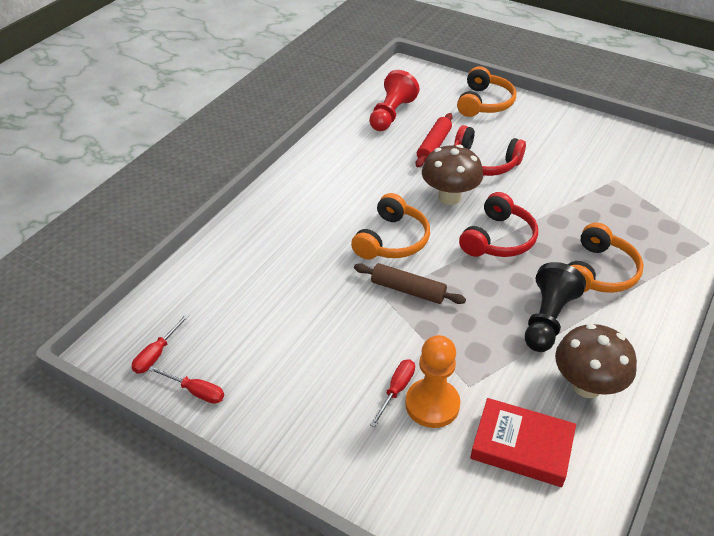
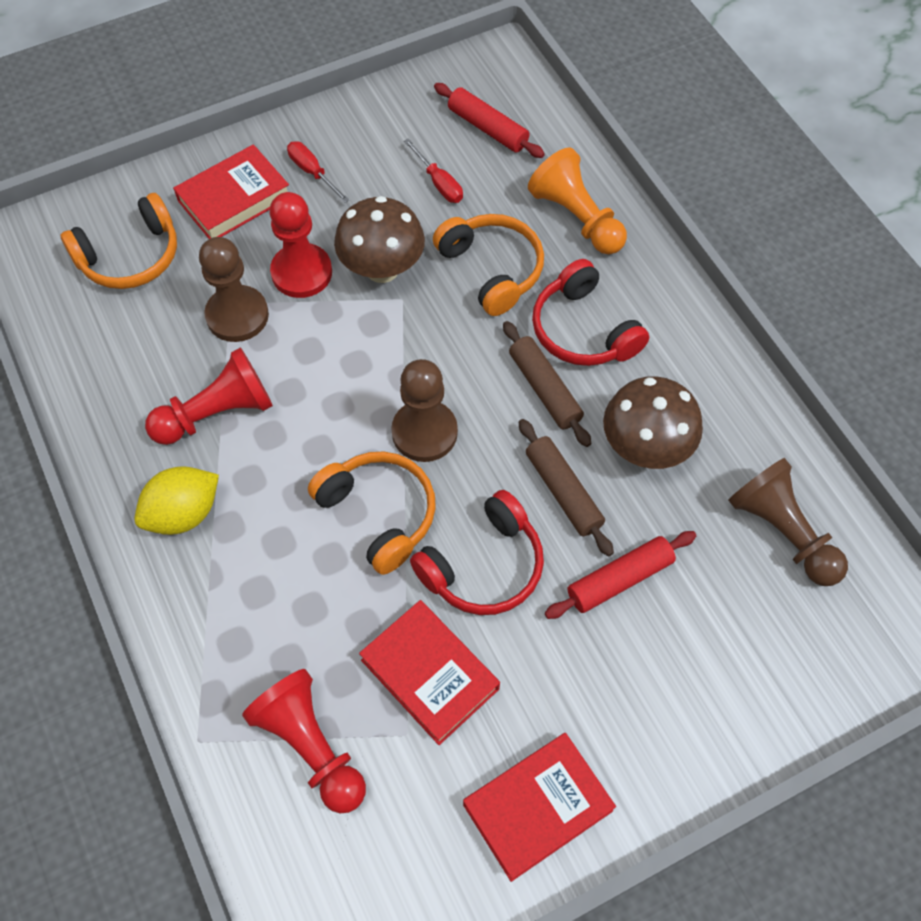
black pawn: [525,262,586,352] = 1 -> none = 0
brown pawn: none = 0 -> [199,237,269,342] [391,359,458,462] [728,458,848,586] = 3
brown rolling pin: [354,263,466,304] = 1 -> [503,321,591,447] [519,419,614,556] = 2
red book: [470,398,576,487] = 1 -> [173,144,289,239] [359,600,500,745] [463,733,616,882] = 3
red pawn: [369,70,419,131] = 1 -> [145,348,273,445] [242,669,366,813] [269,192,332,298] = 3
red rolling pin: [416,113,453,167] = 1 -> [434,83,545,158] [545,531,696,619] = 2
red screwdriver: [132,314,189,374] [148,366,224,404] [370,359,415,427] = 3 -> [287,141,349,203] [404,139,463,203] = 2
yellow lemon: none = 0 -> [134,466,219,535] = 1

